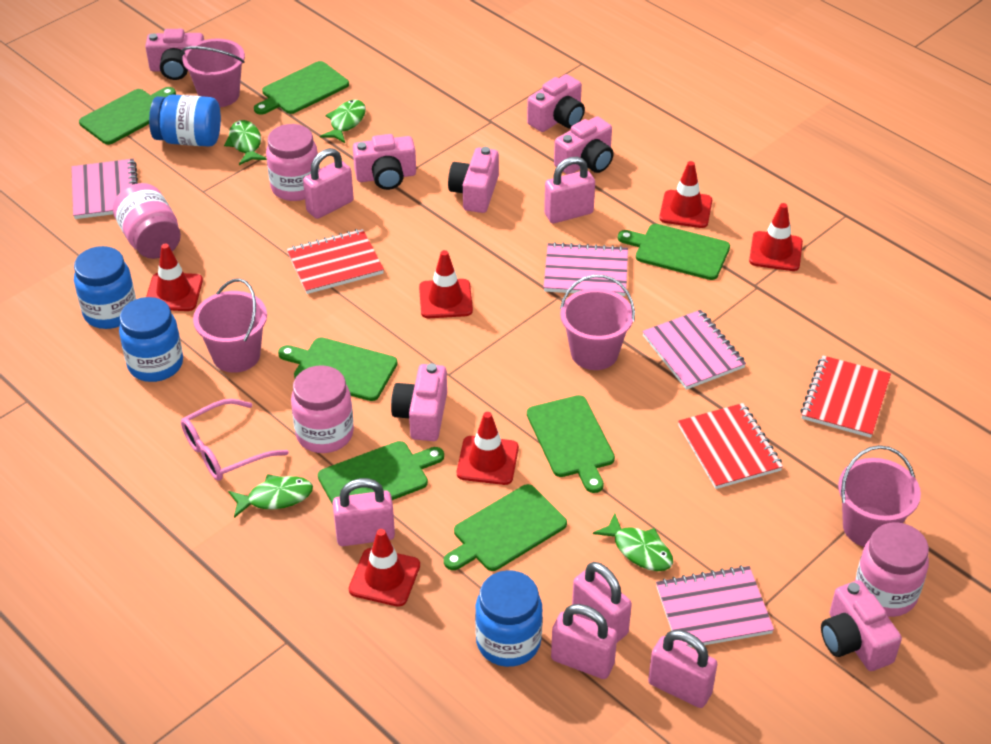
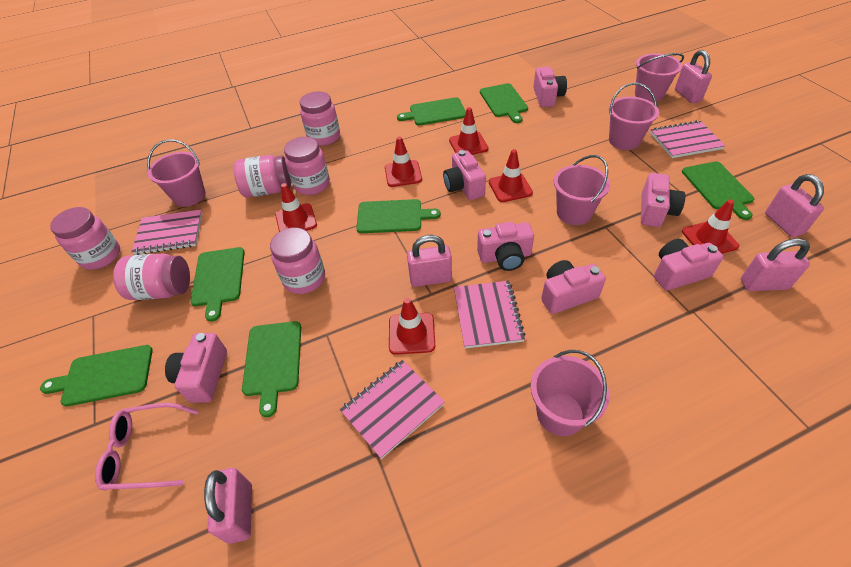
blue jar: [74,246,136,329] [119,297,183,382] [149,94,221,147] [475,570,543,667] = 4 -> none = 0
green fish: [224,120,267,165] [228,474,313,518] [320,100,366,143] [593,513,673,571] = 4 -> none = 0
pink bucket: [181,38,245,107] [193,278,267,373] [560,275,635,370] [838,445,921,547] = 4 -> [147,139,206,207] [531,350,609,436] [554,155,610,225] [609,83,659,150] [635,53,684,102] = 5
pink jar: [113,183,181,259] [266,124,320,201] [291,365,354,453] [855,522,929,617] = 4 -> [50,207,120,270] [113,254,190,300] [234,155,291,198] [270,227,325,294] [284,137,330,195] [300,91,340,146] = 6
pink padlock: [303,148,354,219] [332,478,395,546] [544,157,595,223] [551,604,617,679] [572,562,632,642] [648,630,717,708] = 6 -> [204,468,252,544] [407,235,452,287] [675,50,712,103] [741,238,810,291] [765,174,824,237] = 5
red notebook: [287,229,384,294] [678,403,783,489] [800,355,891,438] = 3 -> none = 0

